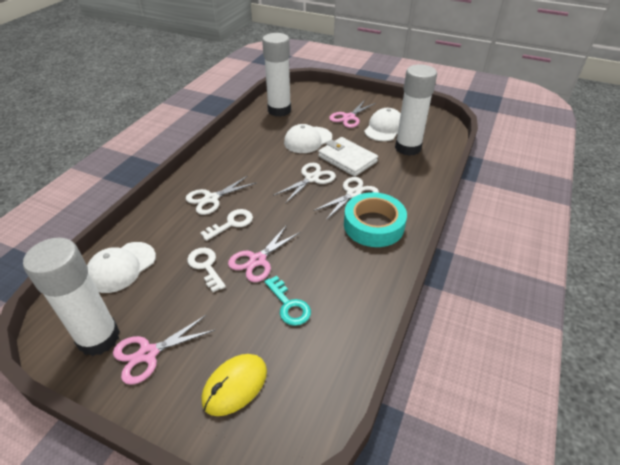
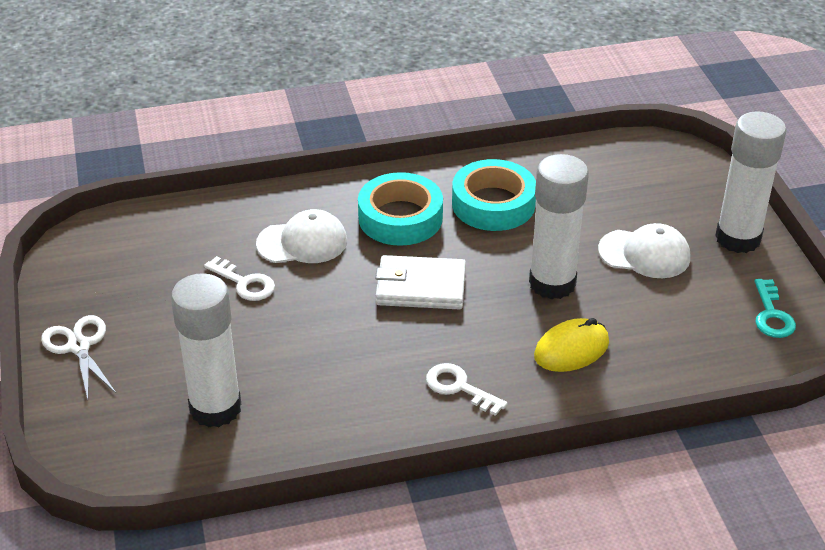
pink scissors: [113,315,215,385] [228,225,301,282] [329,100,376,128] = 3 -> none = 0
turquoise tape: [344,192,407,247] = 1 -> [358,172,443,246] [452,159,536,231] = 2
white cap: [87,242,156,293] [284,124,332,153] [364,108,401,141] = 3 -> [256,209,347,263] [598,223,690,278] = 2
white scissors: [186,176,257,215] [273,163,336,204] [314,177,379,220] = 3 -> [41,315,116,400] = 1

